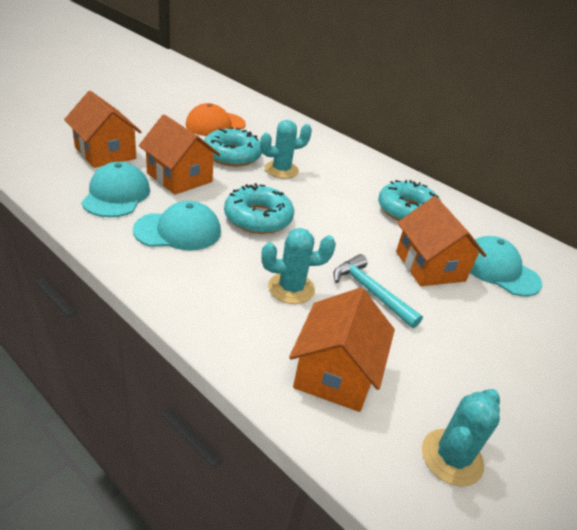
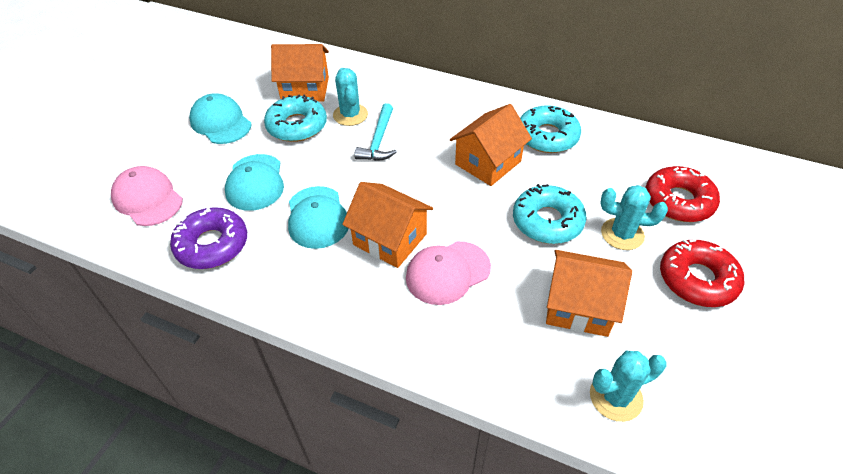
orange cap: [186,103,246,136] = 1 -> none = 0
pink cap: none = 0 -> [111,166,183,226] [406,241,491,305] = 2
purple donut: none = 0 -> [170,207,247,269] = 1
red donut: none = 0 -> [645,166,720,222] [660,239,744,307] = 2

